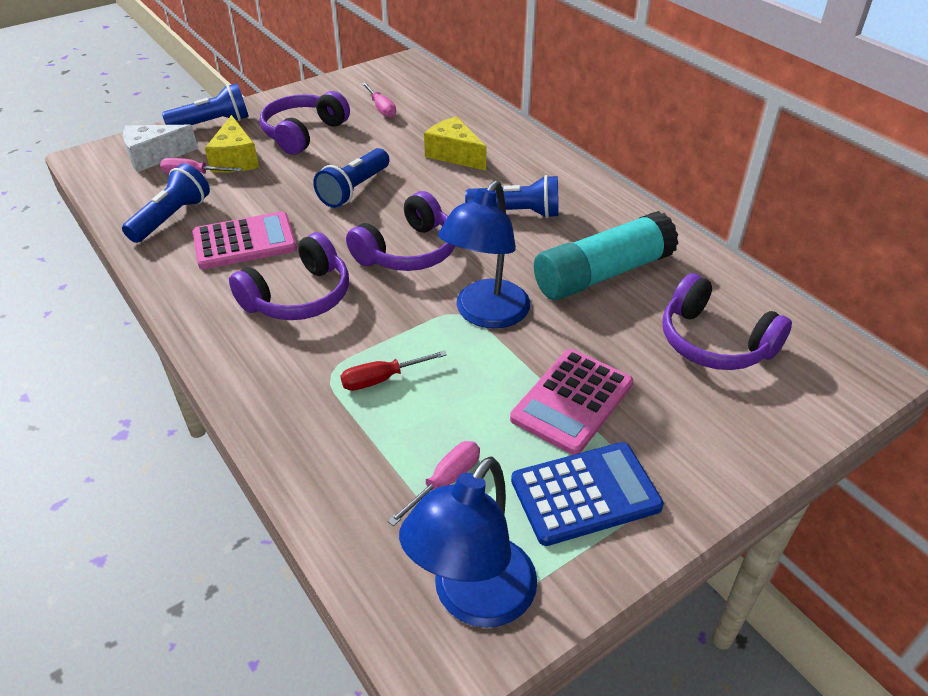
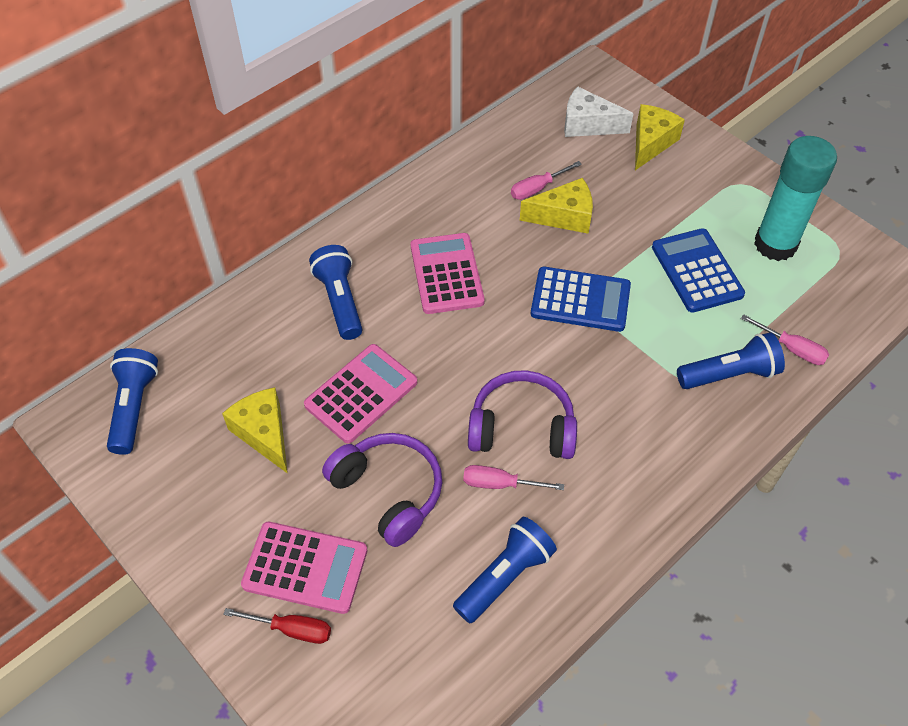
blue calculator: [511,442,664,546] = 1 -> [531,267,631,332] [652,228,745,313] = 2
blue lamp: [399,456,537,628] [438,180,530,329] = 2 -> none = 0
pink calculator: [193,211,297,269] [510,349,633,455] = 2 -> [241,522,367,614] [304,344,417,444] [410,233,485,314] = 3
purple headphones: [229,232,349,320] [260,91,350,155] [346,191,455,271] [662,273,792,370] = 4 -> [322,433,442,547] [468,370,577,459] = 2
yellow cheese: [205,115,259,173] [424,116,487,171] = 2 -> [222,387,288,474] [520,178,593,234] [635,104,685,170] = 3

